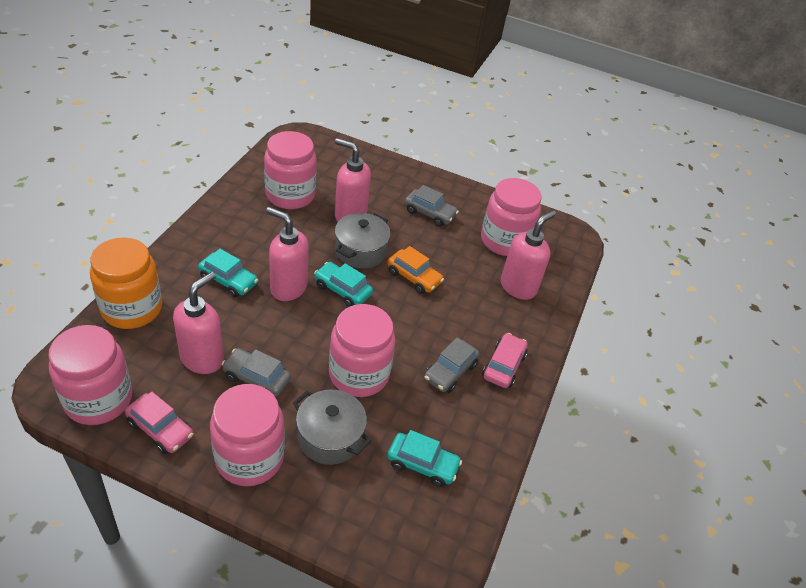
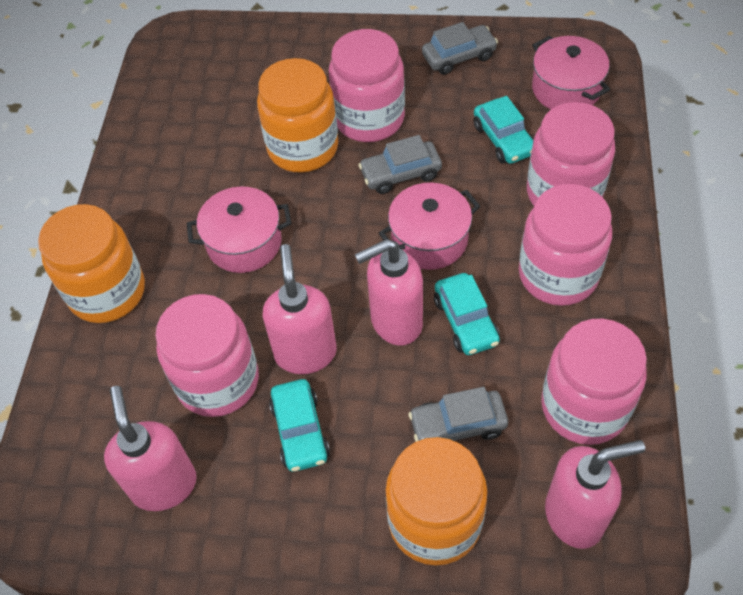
grey pot: [293,389,371,465] [335,213,391,269] = 2 -> none = 0
orange car: [387,246,444,294] = 1 -> none = 0
orange jar: [90,237,162,329] = 1 -> [38,204,145,323] [257,58,338,173] [386,437,487,565] = 3
pink car: [125,392,193,454] [482,333,528,388] = 2 -> none = 0
pink pot: none = 0 -> [187,187,292,273] [379,183,480,270] [532,35,610,109] = 3

